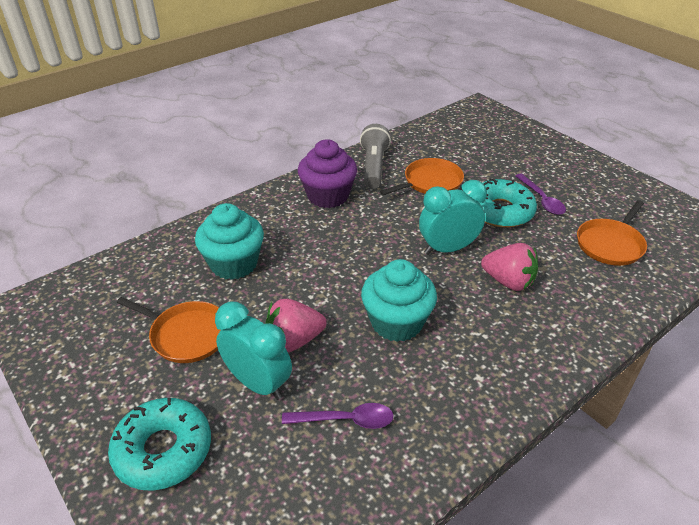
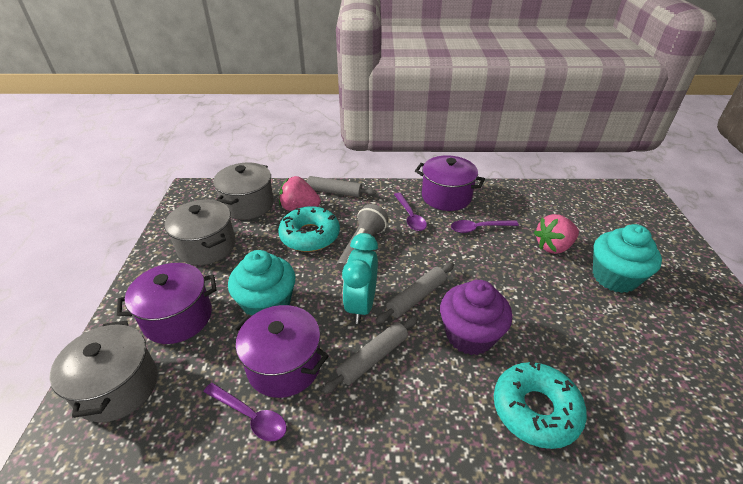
grey pot: none = 0 -> [50,321,158,422] [164,200,236,265] [213,163,274,220] = 3
grey rolling pin: none = 0 -> [303,176,376,197] [322,316,418,394] [376,263,454,324] = 3
orange pan: [117,297,220,363] [380,158,464,195] [577,200,647,266] = 3 -> none = 0
purple pot: none = 0 -> [117,263,217,344] [233,305,329,398] [415,155,485,211] = 3
purple spoon: [282,403,394,429] [515,174,566,215] = 2 -> [204,383,287,441] [394,193,427,231] [451,220,519,233] = 3
turquoise clock: [215,302,292,400] [419,180,487,255] = 2 -> [342,233,378,324] = 1

